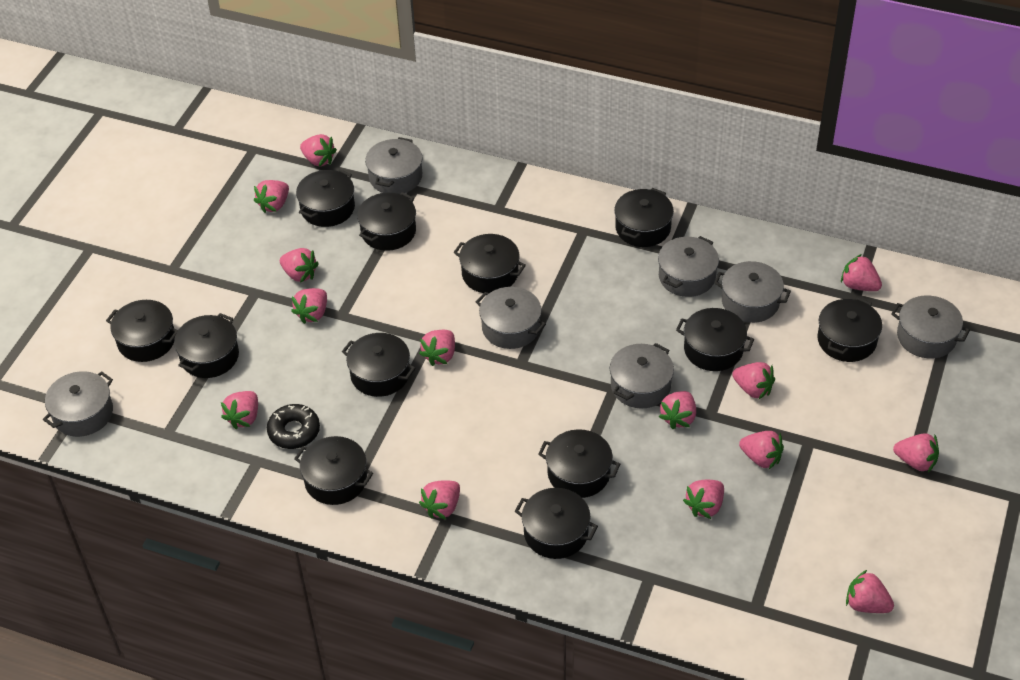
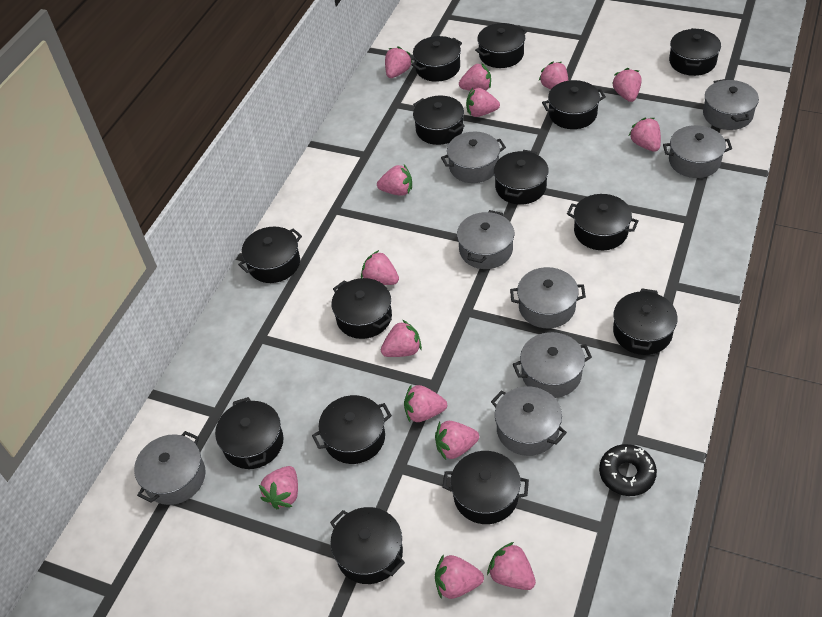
black pot: [106,300,178,362] [174,313,239,378] [294,436,373,505] [296,169,355,227] [342,333,416,397] [357,192,416,251] [453,234,526,293] [515,488,598,559] [538,429,620,498] [614,188,674,247] [676,308,754,371] [817,297,882,362] = 12 -> [215,397,284,469] [238,227,302,283] [312,395,392,464] [330,507,405,584] [332,278,392,339] [411,36,462,82] [413,96,465,145] [442,451,529,524] [475,23,527,68] [494,150,549,204] [542,80,606,129] [567,194,639,250] [613,289,678,355] [669,28,721,76] = 14
grey pot: [43,371,113,437] [365,137,422,194] [476,287,546,349] [610,343,674,408] [658,236,719,297] [714,261,791,323] [891,296,970,358] = 7 -> [134,431,206,505] [441,132,506,183] [457,210,514,269] [491,386,567,456] [510,267,586,328] [513,332,592,398] [663,125,732,178] [703,79,759,130] = 8

